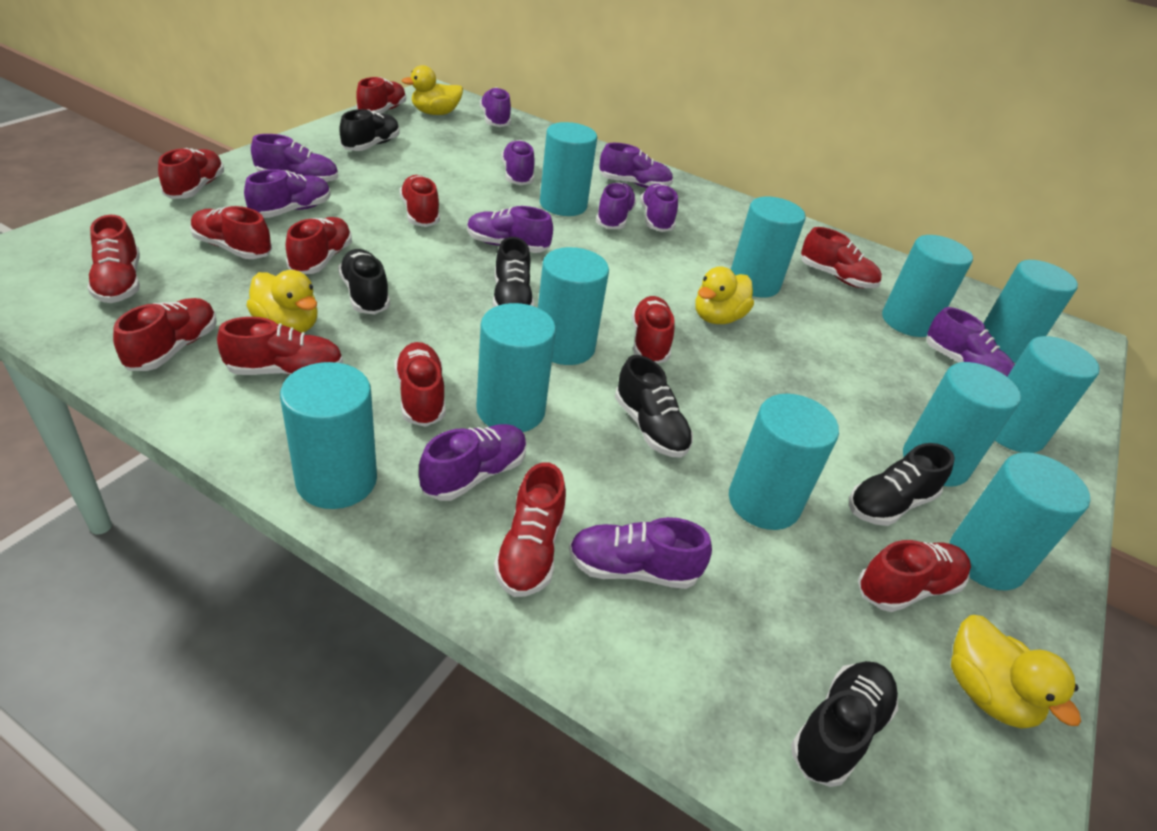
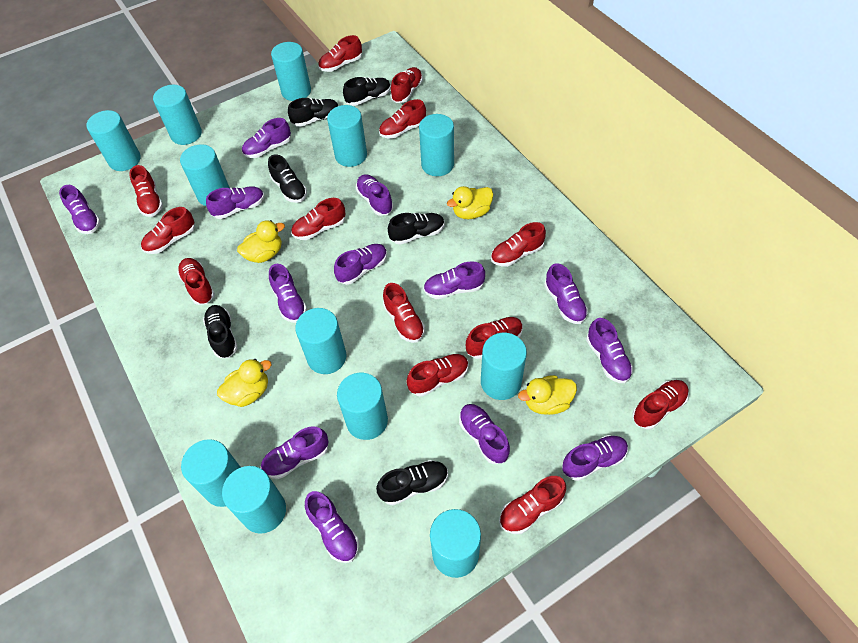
purple shoe: [244,169,331,218] [251,134,338,182] [419,424,527,501] [467,206,553,253] [480,87,511,127] [501,140,534,185] [569,517,712,589] [596,182,636,229] [599,143,673,188] [640,184,678,232] [927,307,1015,376] = 11 -> [59,185,101,234] [206,186,264,219] [242,118,291,158] [261,426,329,479] [269,264,307,323] [305,491,359,563] [334,244,387,285] [356,174,393,216] [423,261,485,299] [459,404,510,464] [544,263,588,324] [562,435,628,481] [586,318,633,383] = 13
turquoise cylinder: [280,362,377,509] [476,303,556,432] [538,247,609,365] [540,122,597,216] [729,394,839,530] [731,197,805,298] [882,235,973,337] [903,362,1021,487] [950,452,1090,591] [983,260,1078,363] [995,336,1100,453] = 11 -> [86,110,141,171] [153,85,202,145] [180,144,230,206] [181,439,241,507] [222,466,286,534] [271,42,311,101] [295,308,346,374] [327,105,367,167] [337,373,388,440] [419,114,454,176] [430,509,481,578] [481,333,527,400] = 12

